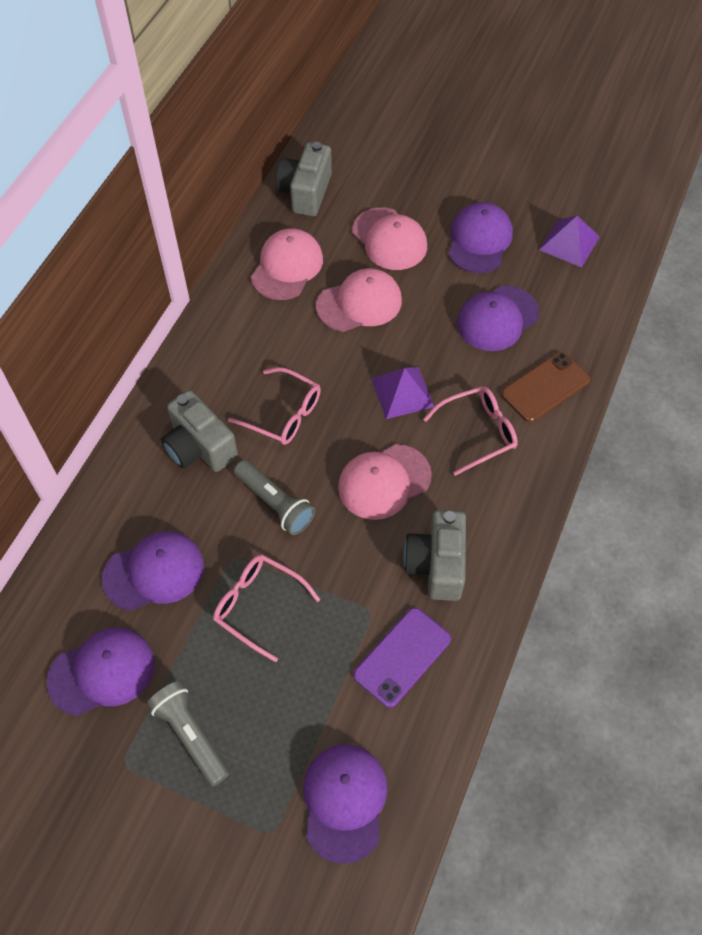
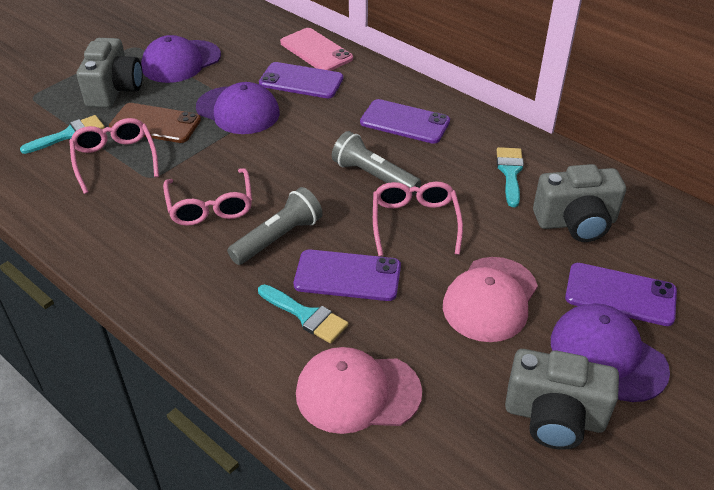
pink cap: [251,228,323,300] [316,268,402,332] [338,444,432,520] [353,207,427,270] = 4 -> [296,347,422,434] [443,257,538,342] = 2
pink phone: none = 0 -> [280,28,353,71] = 1
purple cap: [47,628,155,716] [102,531,204,611] [303,744,388,864] [448,202,513,273] [457,286,539,351] = 5 -> [141,35,221,83] [196,82,280,134] [551,303,670,402] = 3
purple phone: [353,608,451,708] = 1 -> [259,62,343,98] [294,249,401,301] [360,99,450,144] [565,263,677,326] = 4
purple pyramid: [371,367,434,419] [539,216,600,268] = 2 -> none = 0
turquoise brush: none = 0 -> [20,115,105,154] [258,284,349,343] [497,147,524,207] = 3

